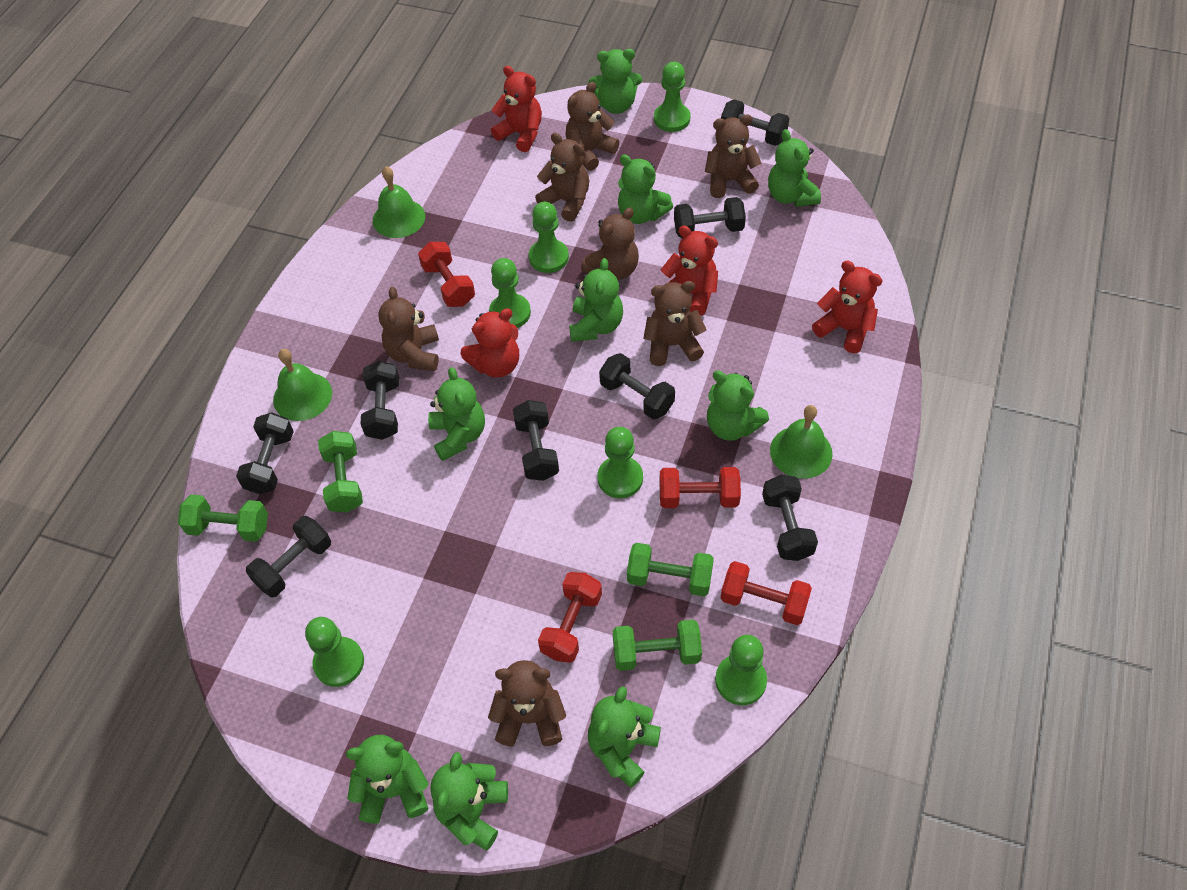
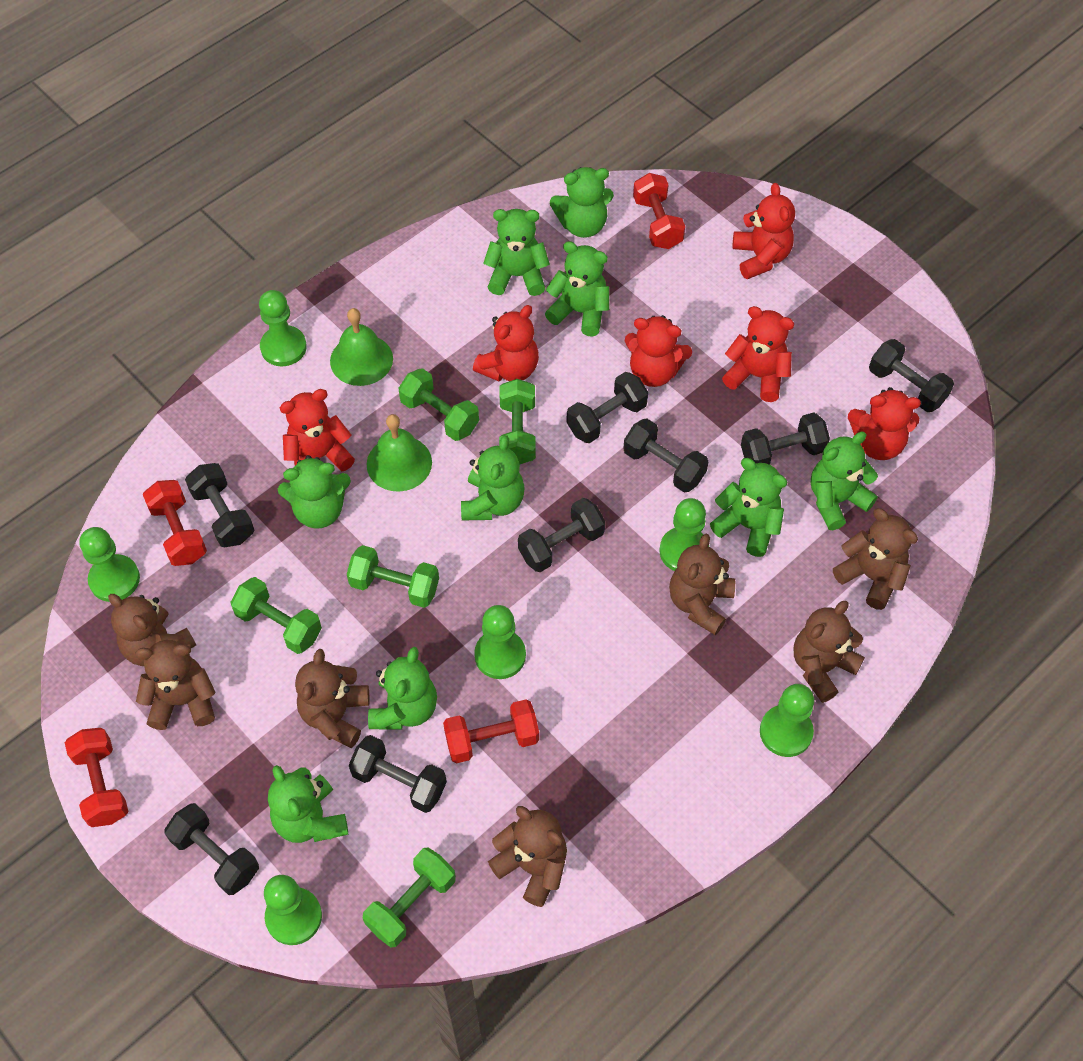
green bell: [273,349,332,421] [373,166,425,238] [770,405,833,479] = 3 -> [330,308,393,386] [366,414,432,492] = 2
green dumbbell: [178,494,268,542] [318,431,363,513] [613,619,702,671] [627,543,714,596] = 4 -> [230,577,322,654] [347,545,439,608] [363,847,456,948] [398,368,479,441] [499,379,536,464] = 5
red teddy bear: [460,308,519,378] [491,66,542,152] [661,226,718,316] [812,261,883,353] = 4 -> [280,389,355,471] [473,305,539,382] [625,315,692,387] [722,306,794,402] [733,183,795,279] [848,387,921,460] = 6

